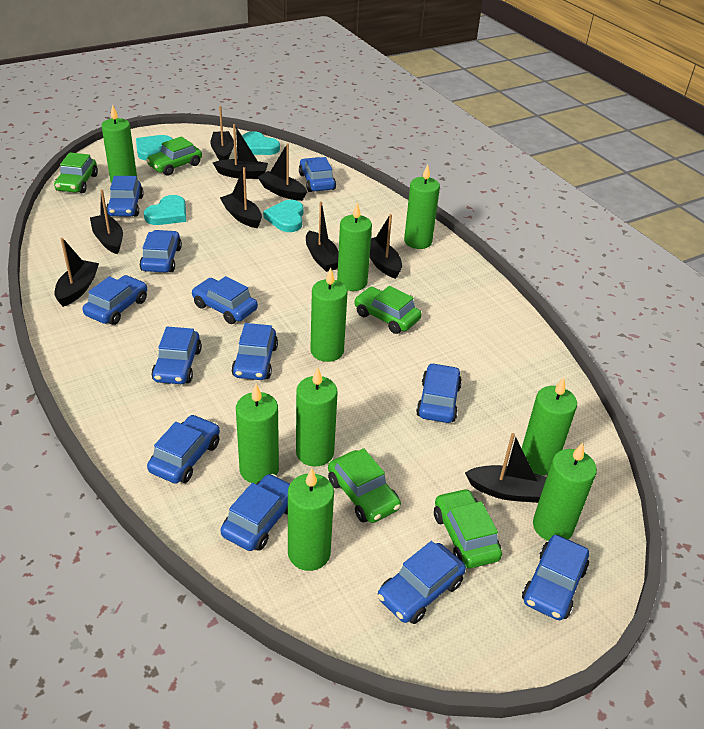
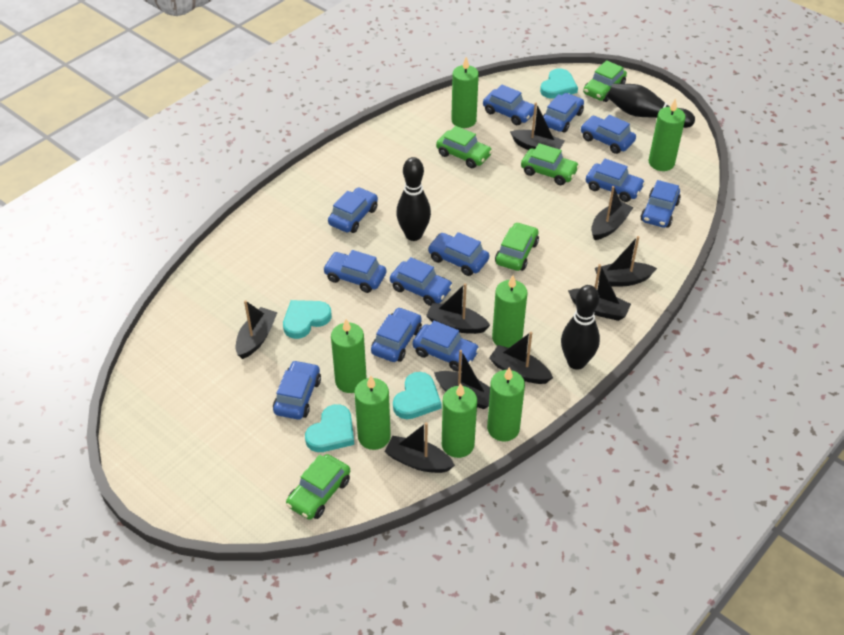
black bowling pin: none = 0 -> [396,157,431,241] [561,285,600,370] [607,84,695,128] = 3
green candle: [101,104,137,183] [236,384,279,484] [288,468,334,571] [296,367,338,467] [310,268,348,362] [337,202,372,291] [404,164,440,249] [522,378,577,475] [533,443,597,541] = 9 -> [331,319,367,393] [354,375,391,450] [442,383,477,458] [451,57,479,128] [487,367,525,441] [492,275,527,348] [649,98,686,171] = 7

